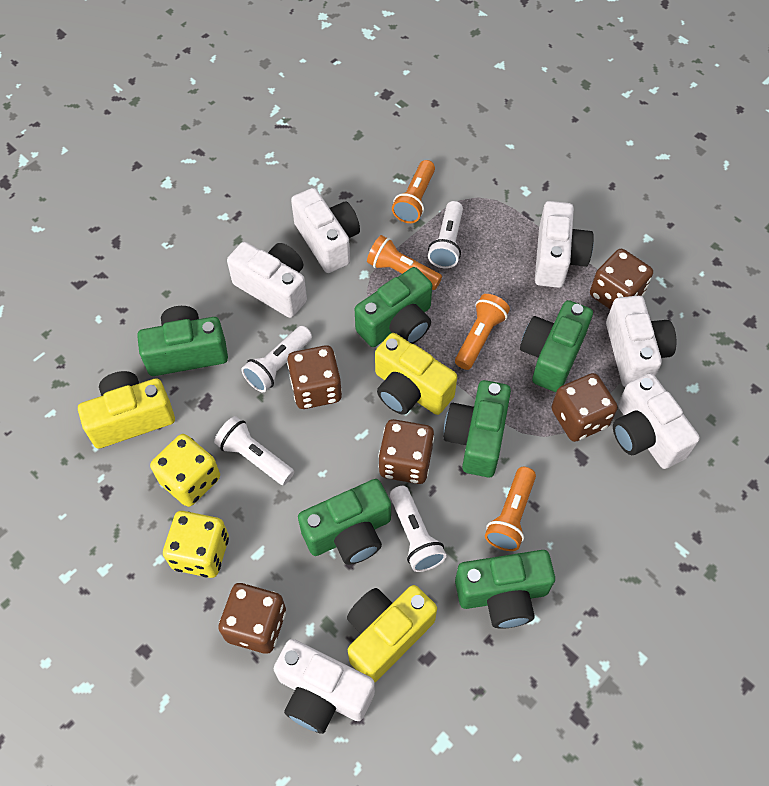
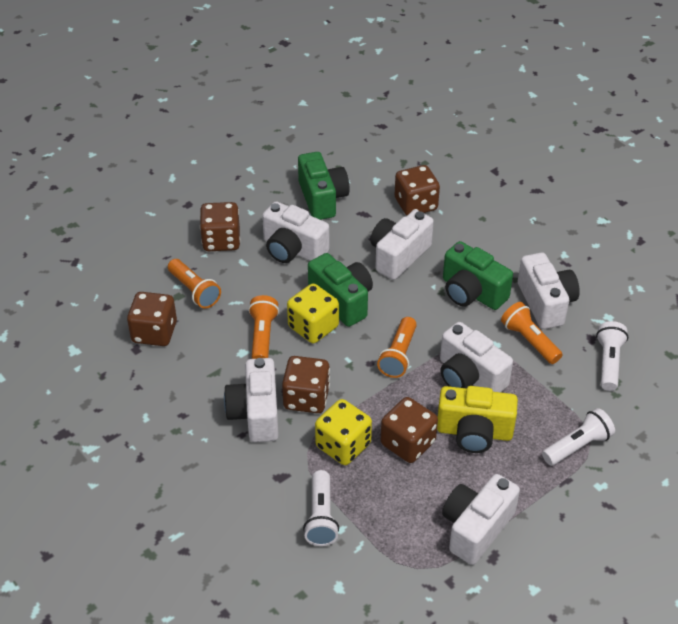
green camera: [137,306,228,376] [298,479,391,565] [355,267,432,347] [443,380,511,477] [455,550,555,629] [520,300,593,392] = 6 -> [298,152,350,220] [308,253,373,327] [443,241,513,310] = 3
white flashlight: [214,416,294,485] [242,326,312,392] [390,486,446,572] [428,201,463,269] = 4 -> [303,470,339,546] [542,408,615,466] [596,321,628,391] = 3
yellow camera: [78,371,175,449] [347,585,437,683] [375,333,457,415] = 3 -> [437,386,518,453] = 1

